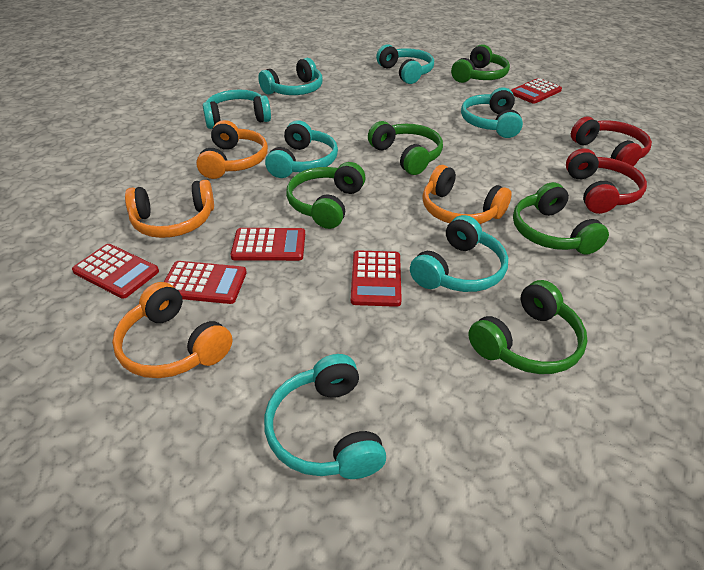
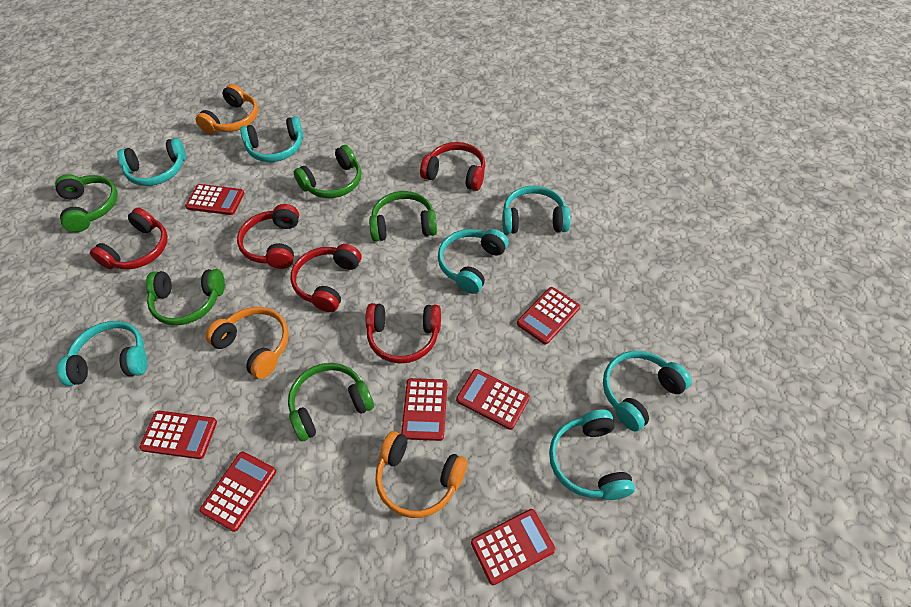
orange headphones: [112,282,232,378] [125,180,214,238] [196,120,268,179] [422,165,512,224] = 4 -> [196,84,258,134] [205,307,289,379] [375,431,467,518] = 3
red calculator: [72,244,159,299] [164,261,247,304] [231,228,305,261] [351,250,402,307] [511,78,562,104] = 5 -> [139,411,217,459] [185,184,245,215] [199,452,276,532] [401,378,447,441] [456,369,530,430] [471,509,555,585] [517,287,580,344] = 7
red headphones: [566,148,647,214] [571,117,652,166] = 2 -> [90,208,168,269] [237,204,299,269] [290,244,362,312] [366,303,441,364] [420,142,486,191] = 5

